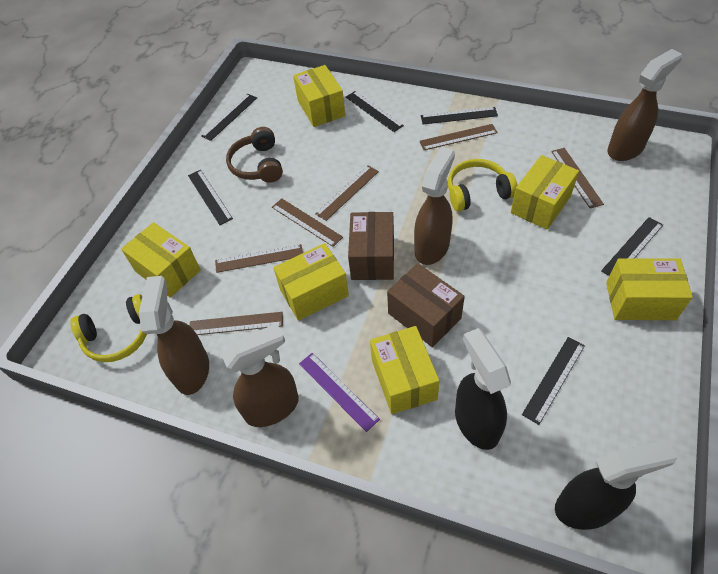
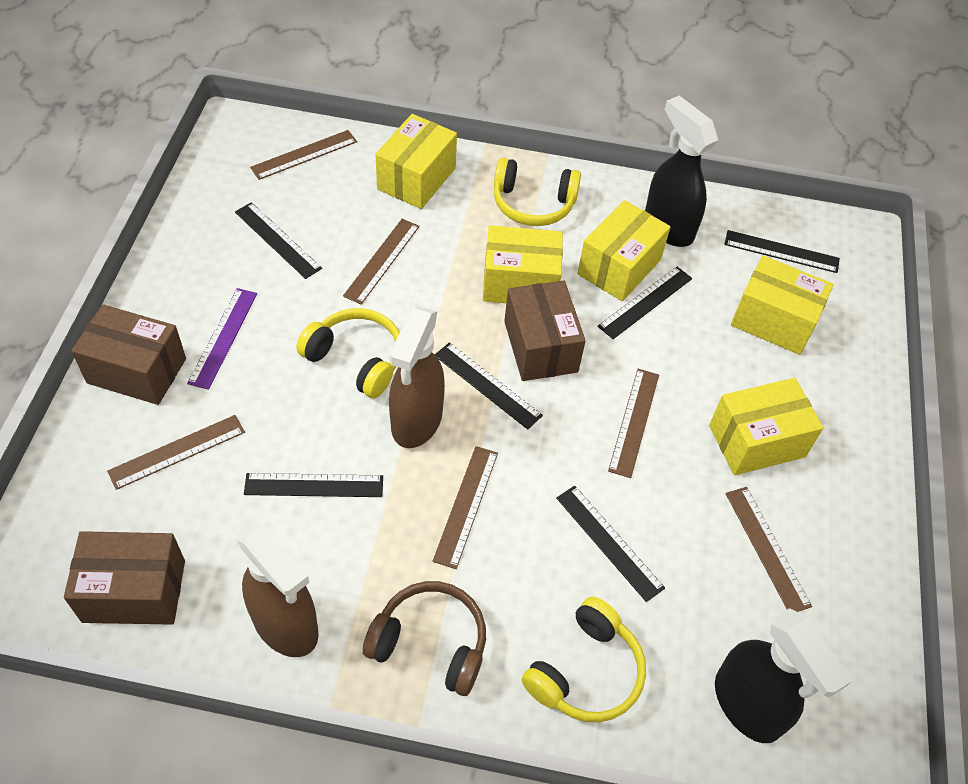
brown box: [348,212,394,280] [387,263,465,347] = 2 -> [64,531,185,625] [71,304,186,405] [504,281,586,381] = 3
brown spray bottle: [139,276,209,395] [221,324,299,427] [414,146,455,265] [608,49,682,161] = 4 -> [237,521,319,657] [389,306,445,448] = 2
yellow box: [121,222,201,298] [273,243,349,321] [293,65,345,127] [370,326,439,414] [511,155,579,229] [606,258,693,320] = 6 -> [375,114,457,209] [483,225,563,303] [577,200,671,301] [709,378,824,475] [731,256,834,355] = 5
yellow headphones: [70,294,147,362] [448,159,518,212] = 2 -> [296,308,400,398] [494,158,581,226] [522,596,646,722] = 3

